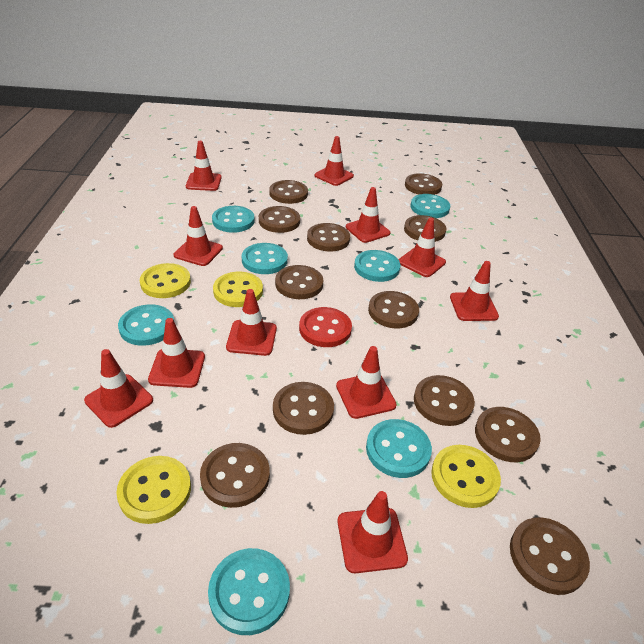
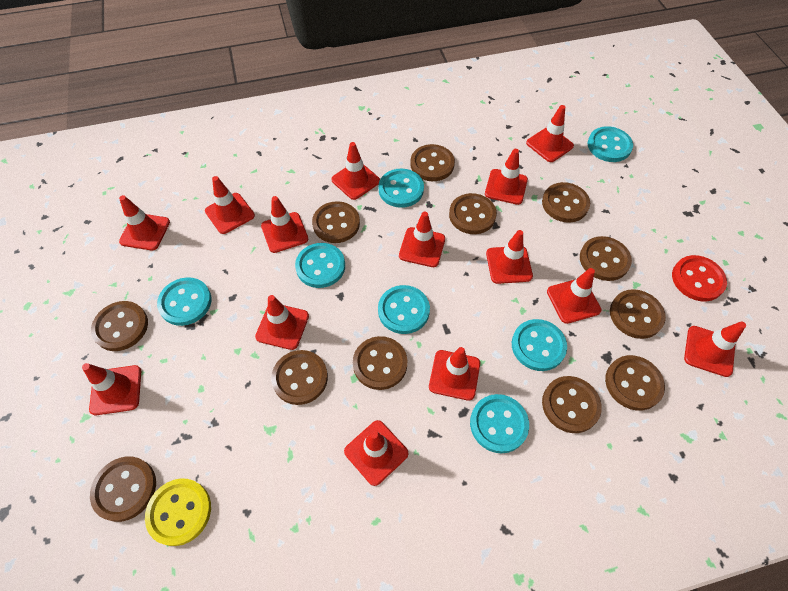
red traffic cone: [84,349,153,428] [148,318,205,388] [174,206,223,266] [186,141,222,191] [226,289,277,356] [314,136,354,186] [336,346,397,419] [338,491,408,574] [346,187,391,243] [399,218,446,277] [450,261,499,321] = 11 -> [82,363,141,415] [119,195,170,250] [205,176,255,234] [255,295,309,350] [261,196,308,253] [331,142,380,200] [344,420,409,486] [399,212,445,267] [429,347,480,401] [485,149,528,205] [486,230,533,284] [526,105,574,162] [547,268,602,324] [684,321,746,377] = 14
yellow button: [116,456,191,524] [140,263,191,298] [213,272,263,307] [431,445,501,508] = 4 -> [145,478,211,546] = 1

